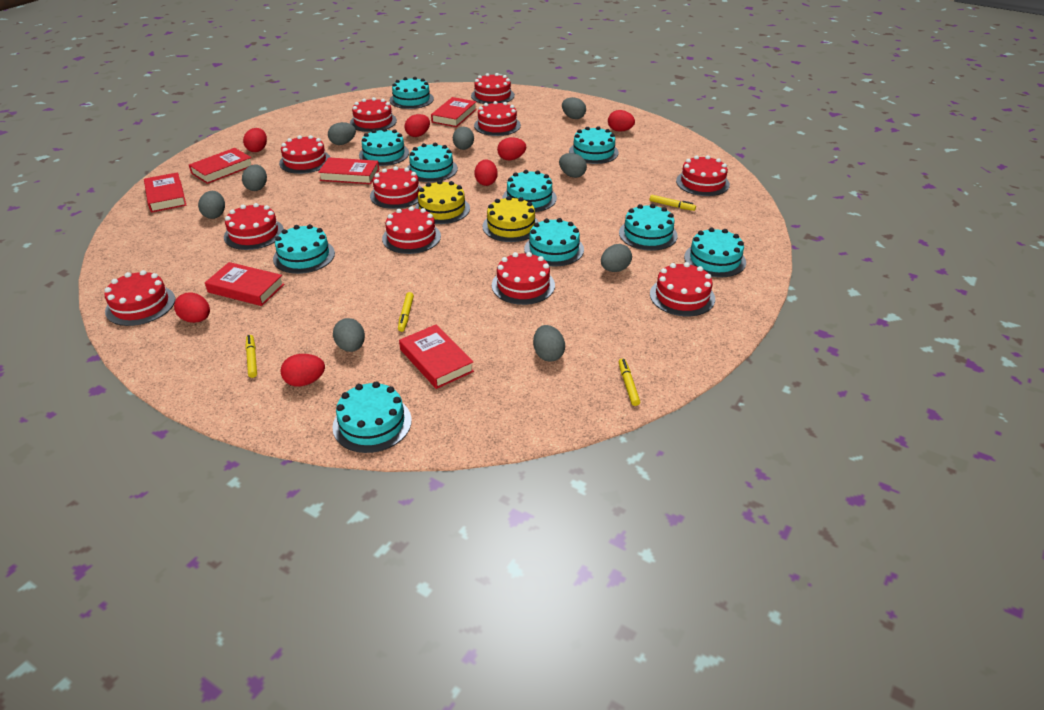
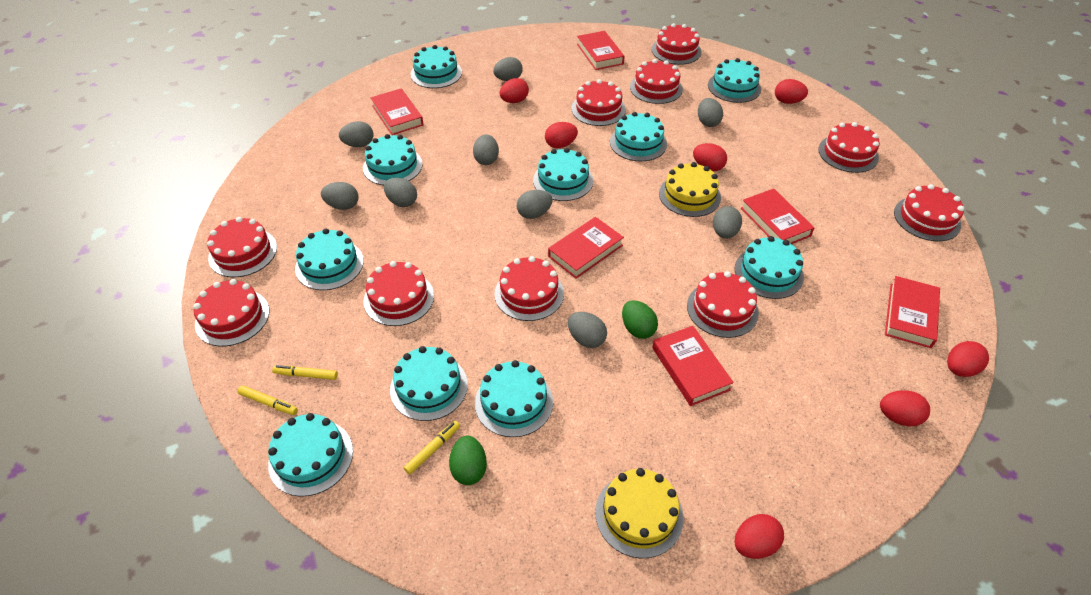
green egg: none = 0 -> [449,436,487,485] [622,300,658,339] = 2
red cake: [105,270,175,326] [224,203,284,250] [279,135,331,174] [350,97,397,132] [370,166,422,209] [382,206,441,254] [471,73,515,104] [474,101,521,136] [492,252,555,305] [650,262,715,316] [676,155,730,196] = 11 -> [193,279,269,346] [207,217,277,277] [363,261,434,326] [495,256,564,321] [571,79,626,126] [630,59,683,104] [652,23,702,65] [687,271,759,338] [818,122,880,173] [894,184,964,241] = 10
yellow marker: [246,335,257,378] [398,292,414,332] [619,358,640,406] [650,195,696,211] = 4 -> [238,385,298,415] [272,365,338,380] [404,421,460,474] = 3

